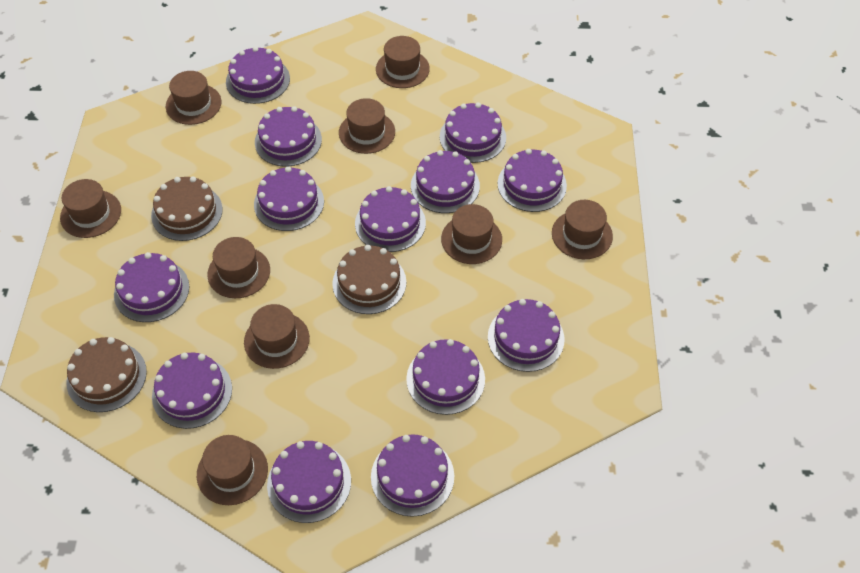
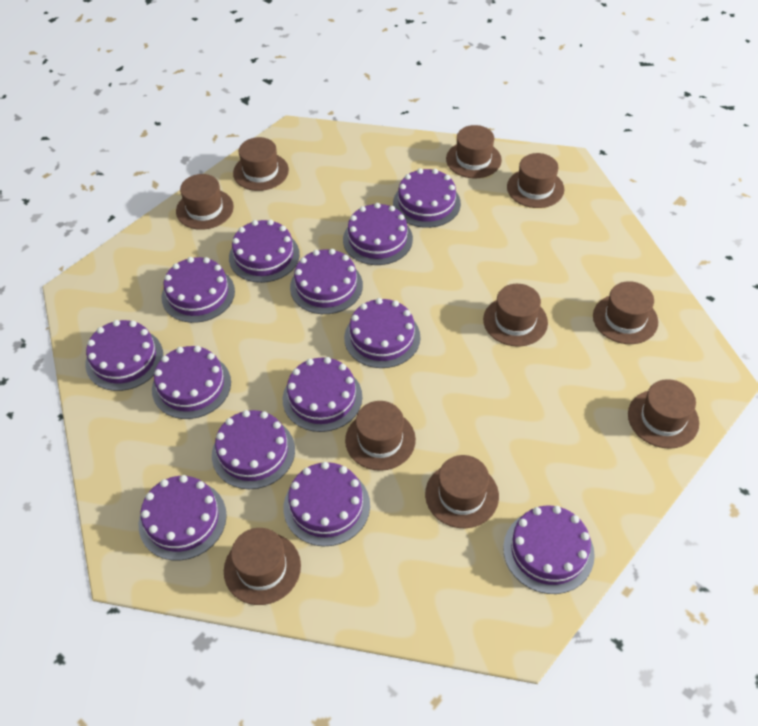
brown cake: [66,337,147,412] [151,176,223,241] [332,245,406,314] = 3 -> none = 0
brown hat: [60,179,121,238] [166,71,222,125] [197,435,268,505] [207,237,270,298] [244,304,310,369] [339,98,395,154] [376,36,430,88] [441,204,502,264] [552,200,613,259] = 9 -> [176,174,234,230] [224,528,301,605] [233,137,289,191] [345,401,416,471] [425,455,499,528] [446,125,502,178] [483,284,548,346] [507,153,564,208] [593,281,658,344] [628,379,699,449] = 10

